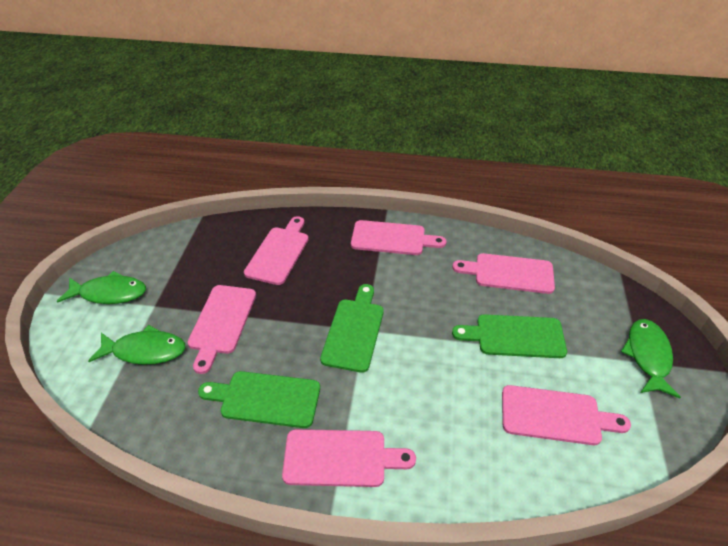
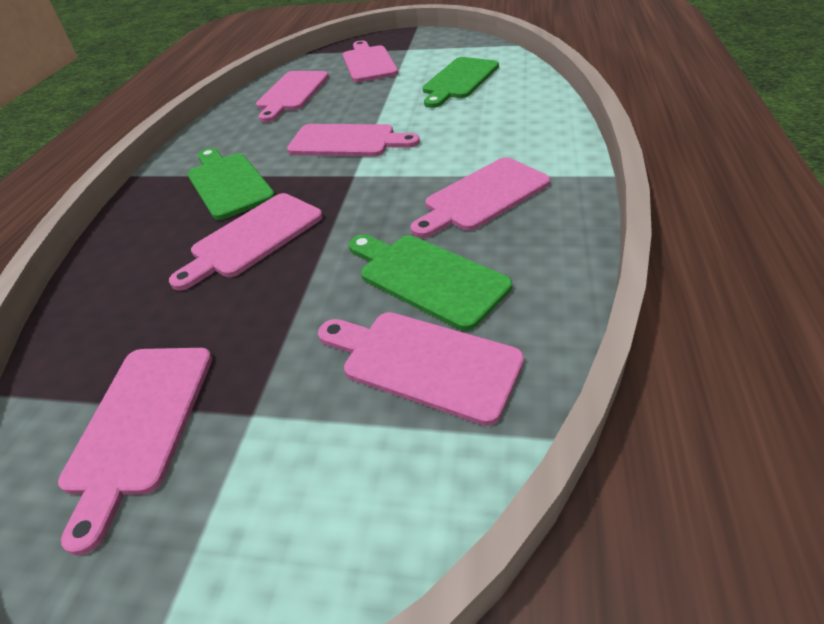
green fish: [57,271,146,304] [88,325,185,365] [621,319,681,398] = 3 -> none = 0
pink cutting board: [187,285,256,374] [244,216,309,285] [282,429,416,487] [351,220,447,255] [452,253,555,294] [502,385,631,445] = 6 -> [58,348,212,555] [169,193,323,290] [256,71,329,122] [287,124,420,157] [318,312,524,426] [343,41,398,82] [410,157,550,238] = 7

